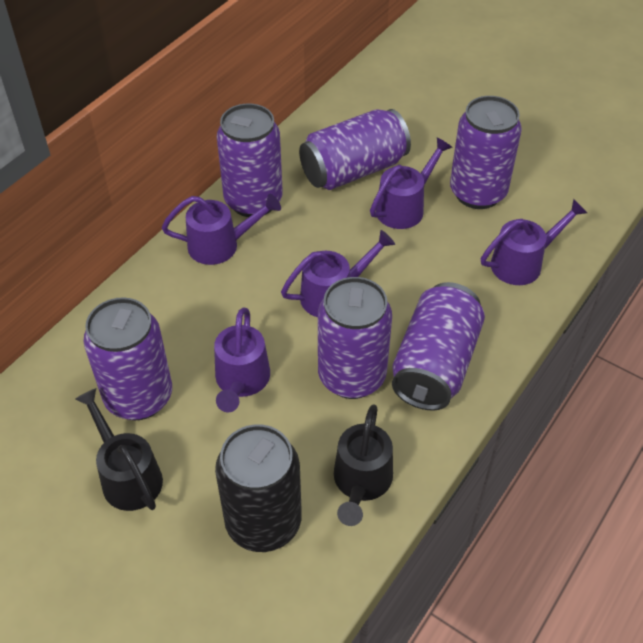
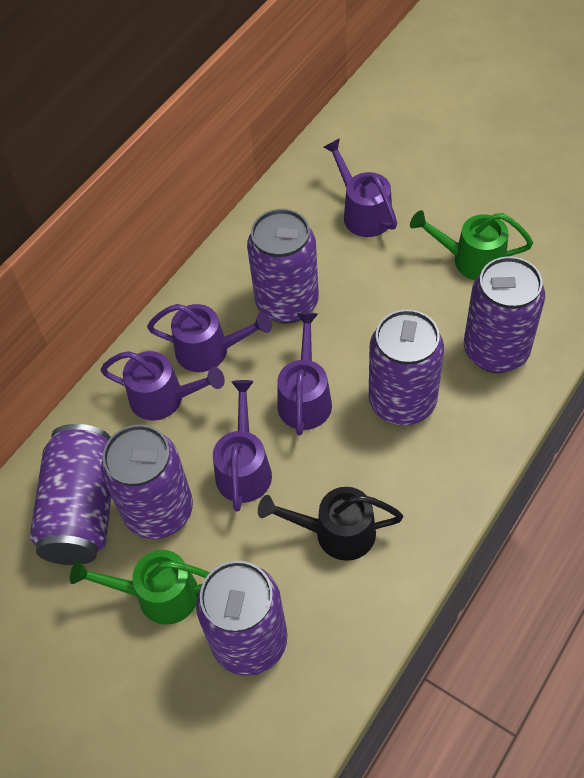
black can: [215,424,302,552] = 1 -> none = 0
black watering can: [75,388,163,511] [334,404,393,526] = 2 -> [258,487,403,561] = 1
green watering can: none = 0 -> [70,550,210,625] [410,210,533,280] = 2

